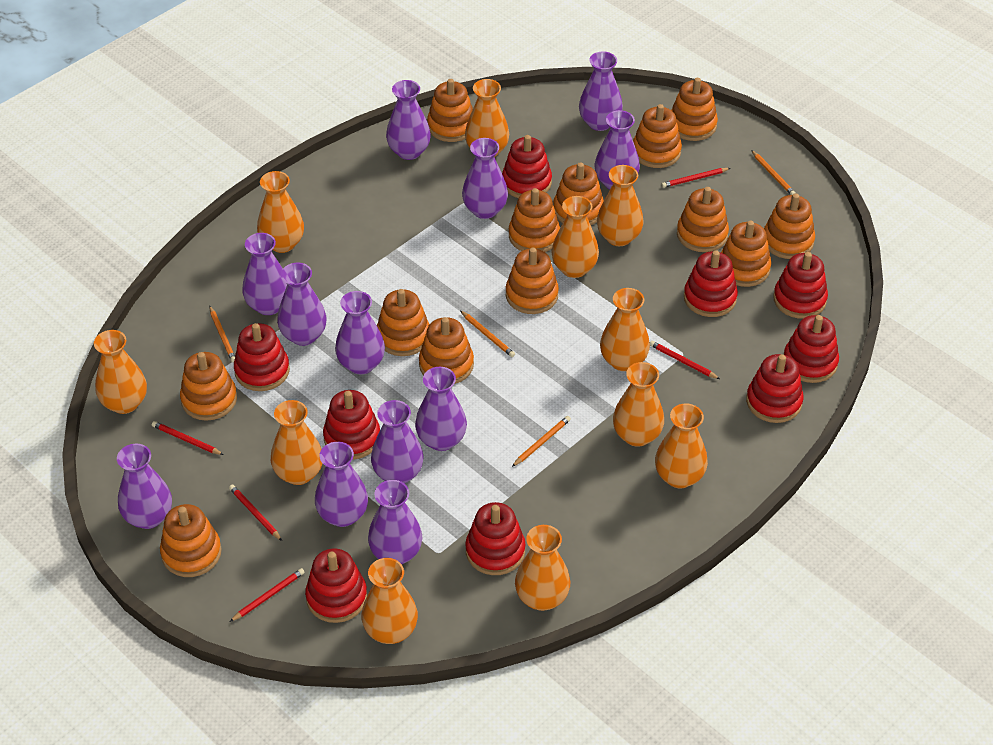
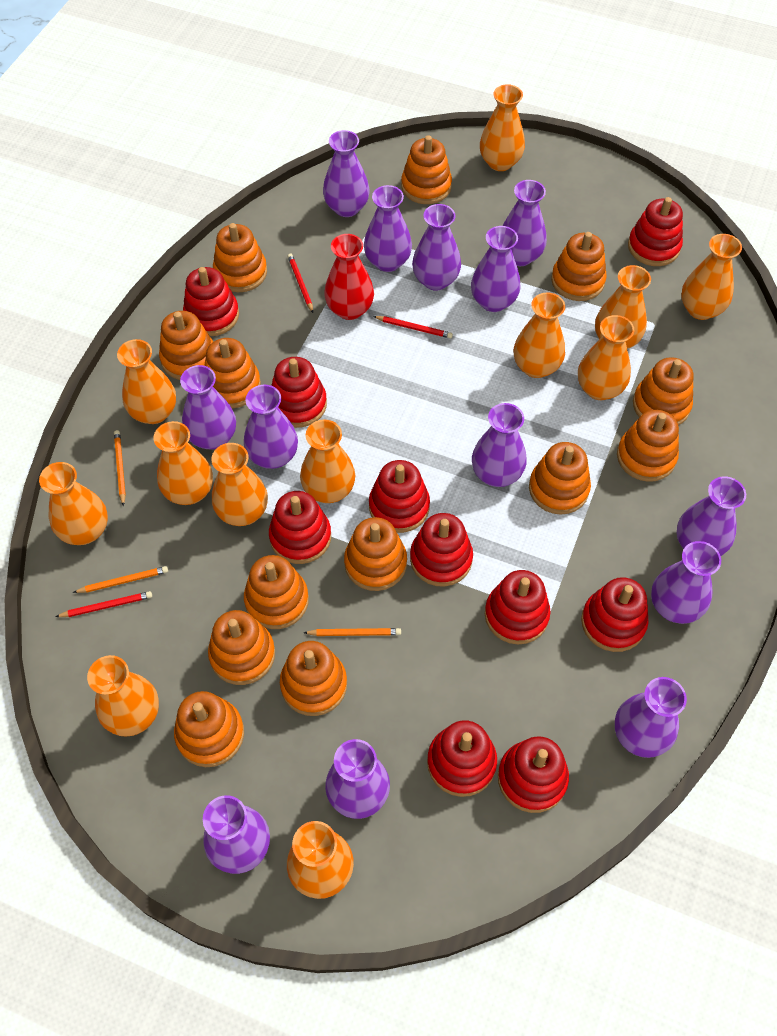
orange pencil: [210,306,235,363] [460,311,515,357] [512,416,571,467] [751,150,796,195] = 4 -> [73,566,168,593] [114,430,126,506] [304,628,401,636] = 3
orange vase: [94,330,147,414] [257,171,304,253] [271,400,322,485] [361,558,418,644] [465,79,509,157] [515,525,570,611] [551,196,599,278] [597,165,644,246] [600,288,650,371] [613,362,664,447] [655,403,708,488] = 11 -> [39,462,108,545] [87,655,159,737] [117,339,176,424] [154,421,213,505] [211,443,268,526] [287,821,354,899] [300,420,355,503] [480,84,525,171] [514,292,565,378] [578,315,634,400] [595,265,651,349] [681,234,742,320] = 12
purple vase: [117,444,172,529] [242,233,287,315] [277,263,327,346] [315,442,368,527] [335,291,385,374] [368,480,422,564] [371,400,423,484] [386,80,431,160] [415,367,467,451] [462,138,508,219] [579,51,623,131] [595,110,640,189] = 12 -> [180,365,236,449] [203,795,270,874] [244,385,298,469] [323,130,370,217] [325,739,390,819] [364,185,412,272] [412,204,461,291] [471,226,521,312] [472,403,527,487] [503,180,547,266] [615,677,687,758] [651,541,721,624] [677,476,746,556] = 13
red pencil: [152,421,224,455] [229,485,282,541] [230,568,305,622] [650,341,720,379] [661,168,730,188] = 5 -> [56,591,152,617] [287,254,313,313] [373,316,453,338] = 3
red stacking toy: [234,323,290,391] [305,549,367,623] [323,390,380,460] [465,502,526,575] [502,135,552,198] [684,250,738,317] [746,354,804,423] [773,252,828,319] [784,315,839,383] = 9 -> [183,267,239,336] [269,491,331,564] [271,357,327,428] [369,460,430,533] [410,513,473,586] [427,720,497,797] [485,570,551,644] [498,736,569,813] [581,577,648,652] [628,197,683,266] = 10
red vase: none = 0 -> [324,234,374,320] = 1

